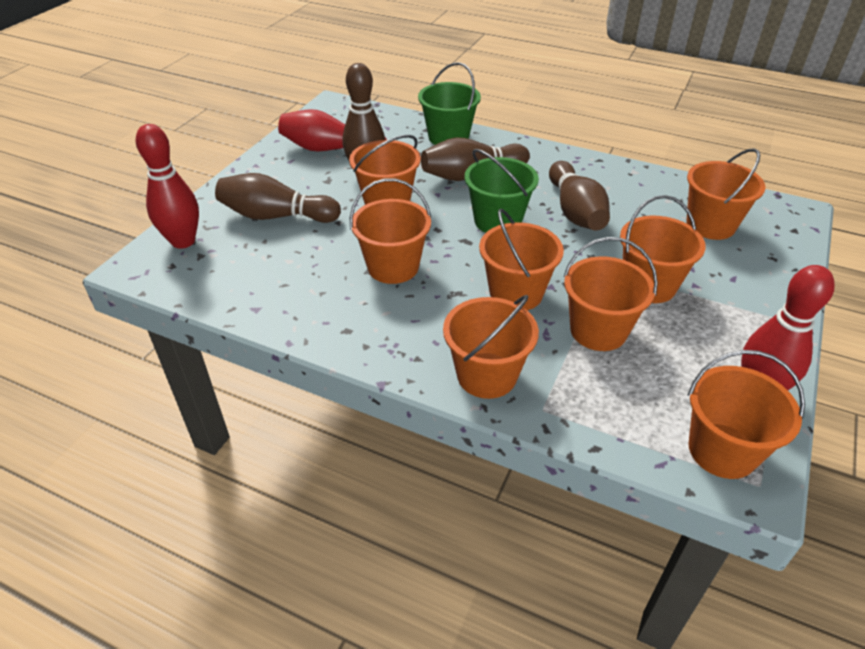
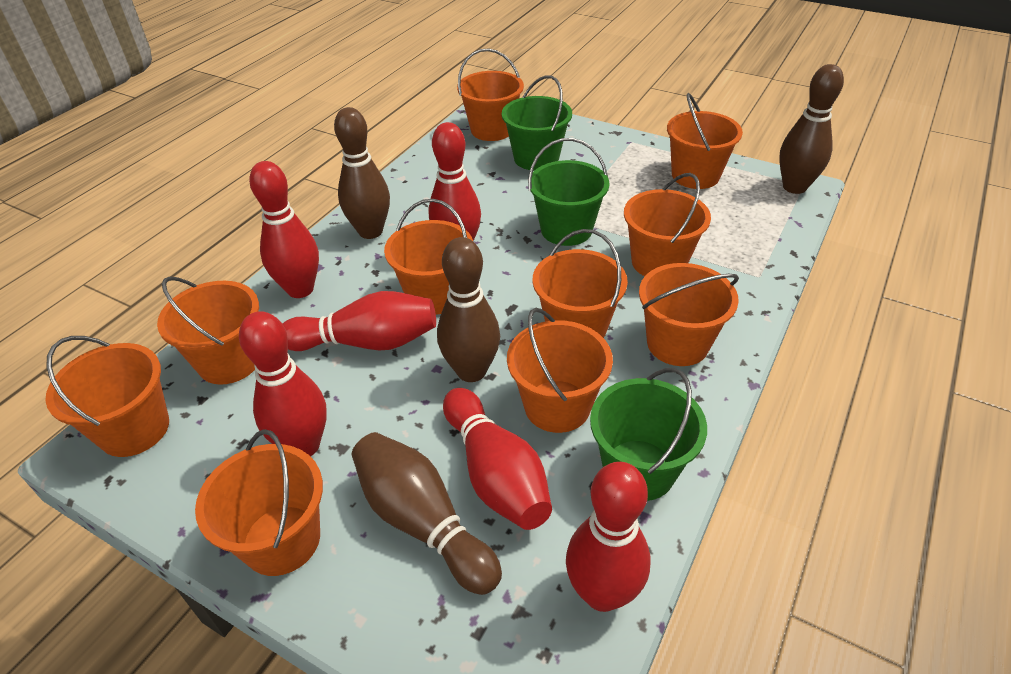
green bucket: [418,62,481,145] [465,149,539,233] = 2 -> [502,75,572,171] [528,138,610,246] [590,368,707,501] = 3
orange bucket: [349,135,421,205] [350,178,431,284] [443,295,539,399] [479,209,564,310] [563,237,658,351] [620,195,706,303] [686,148,766,240] [688,350,805,479] = 8 -> [45,336,169,457] [157,276,259,385] [195,429,323,576] [384,199,473,315] [457,48,524,141] [507,308,613,433] [533,229,628,338] [624,173,711,276] [639,263,739,366] [667,93,743,189] = 10
red bowling pin: [136,124,199,249] [278,110,387,152] [741,265,835,390] = 3 -> [239,311,327,456] [249,161,319,298] [283,291,436,351] [429,122,481,241] [443,388,552,530] [566,462,650,612] = 6

